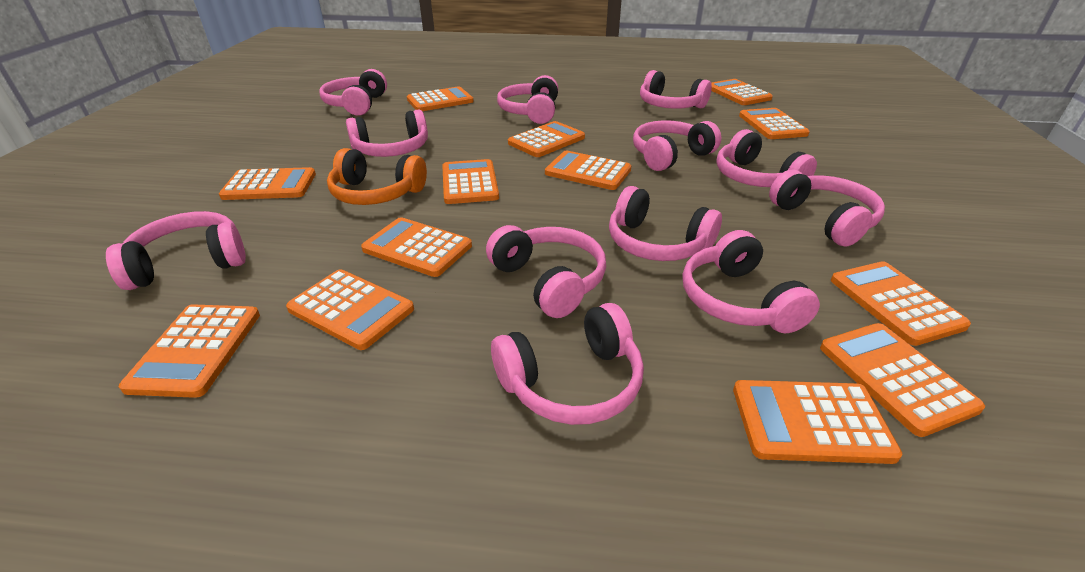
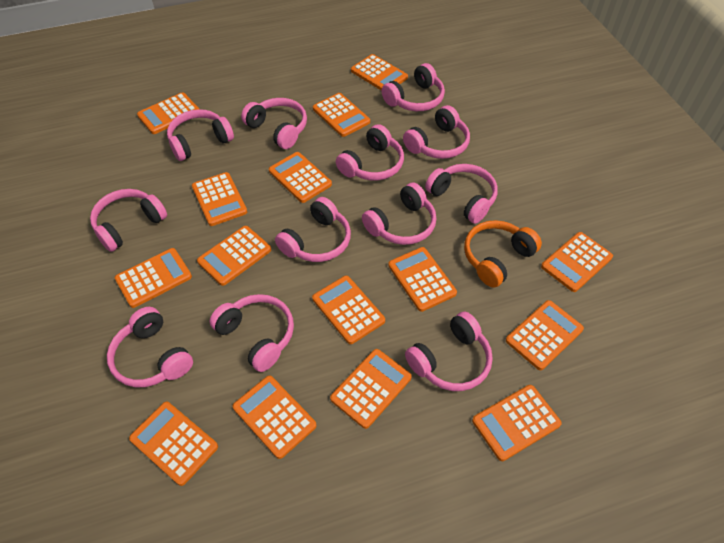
orange calculator: [119,304,260,398] [219,167,316,200] [286,269,414,350] [361,217,472,277] [407,86,474,111] [442,159,499,204] [508,121,585,157] [545,151,631,190] [711,79,773,105] [733,380,902,464] [739,108,810,139] [820,323,985,437] [831,261,971,346] = 13 -> [115,248,192,308] [129,402,218,486] [137,92,199,134] [192,172,247,226] [197,226,271,286] [233,375,317,459] [269,152,332,203] [312,276,385,344] [313,93,370,137] [330,349,412,429] [351,54,408,90] [388,247,457,312] [472,385,562,461] [506,300,584,370] [541,232,613,292] = 15

